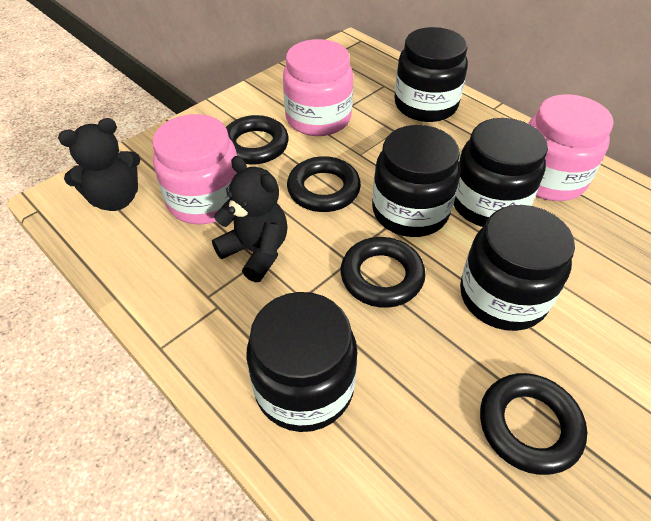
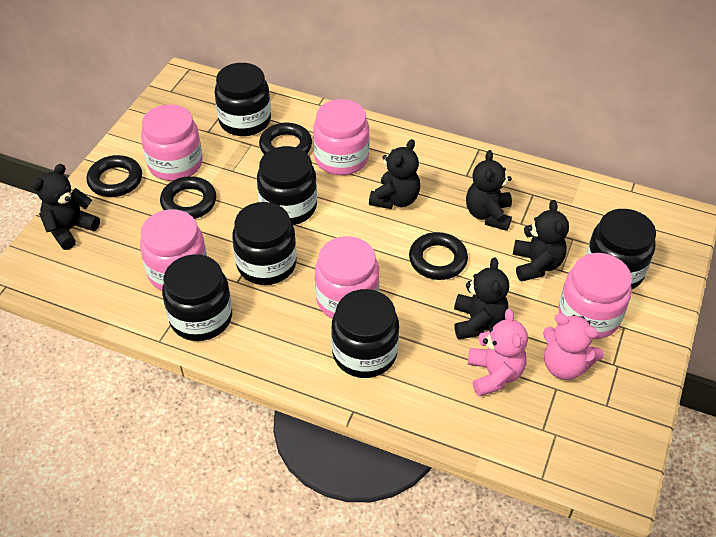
black jar: [246,292,357,432] [372,125,460,237] [394,27,468,122] [453,118,548,227] [460,205,575,331] = 5 -> [162,254,232,341] [214,63,271,136] [232,202,297,285] [257,146,317,225] [331,289,399,378] [586,209,656,289] = 6
black teddy bear: [58,118,140,211] [212,156,287,282] = 2 -> [32,164,100,250] [369,139,420,209] [454,257,509,339] [466,150,512,231] [513,200,569,282] = 5
pink jar: [152,114,237,225] [283,39,353,136] [528,94,613,201] = 3 -> [140,209,207,291] [141,104,203,181] [313,99,370,175] [315,236,379,319] [558,253,632,339] = 5
pink teddy bear: none = 0 -> [468,309,528,397] [543,314,604,380] = 2

